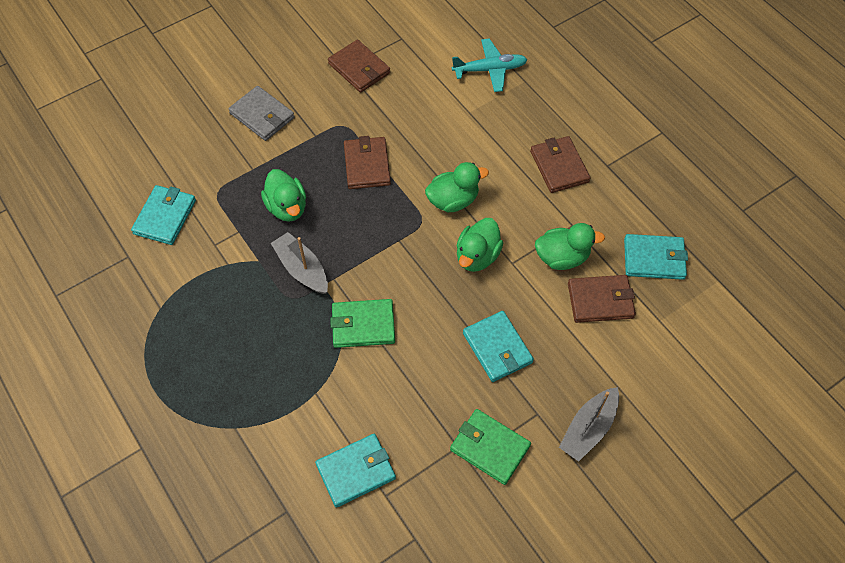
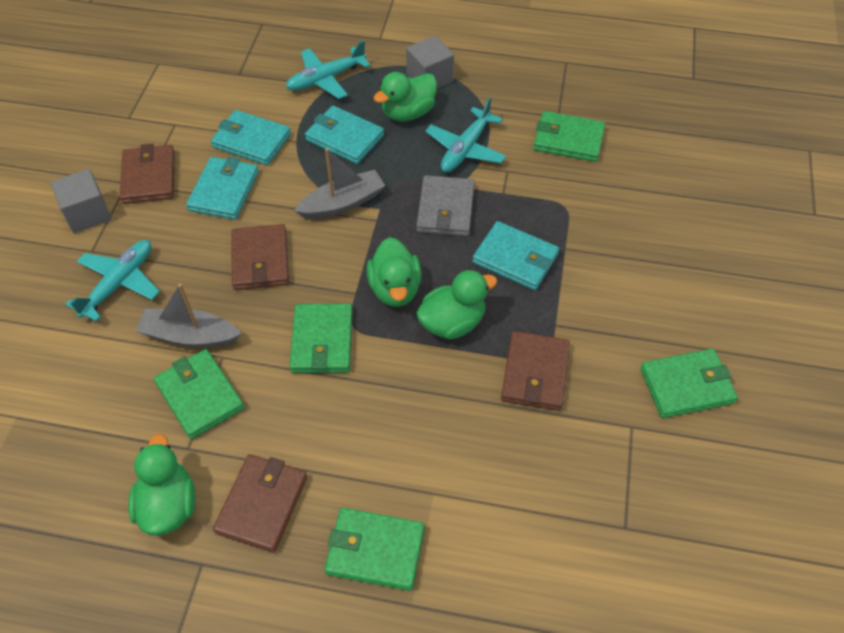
green wallet: [330,299,395,348] [450,409,531,485] = 2 -> [154,349,244,439] [290,304,353,373] [324,508,425,591] [533,111,605,162] [640,349,738,418] = 5
grey cube: none = 0 -> [51,169,111,233] [406,36,454,88] = 2
turquoise plane: [452,38,527,92] = 1 -> [65,240,160,322] [286,40,371,99] [425,97,506,173] = 3

